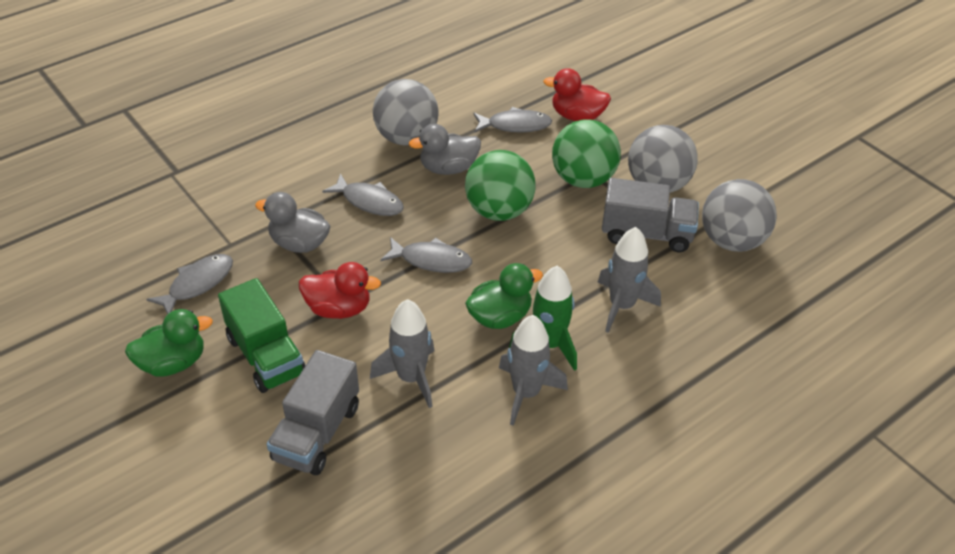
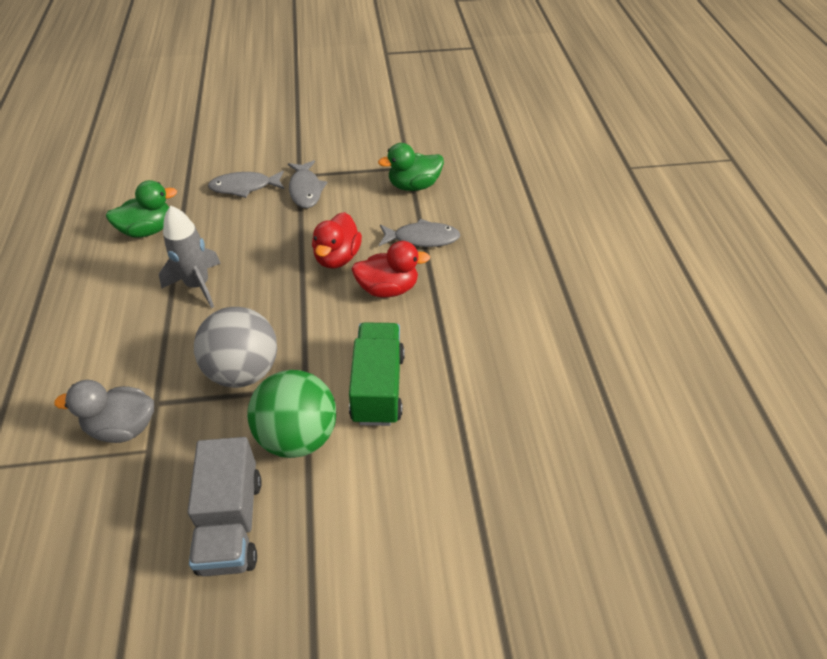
green ball: [465,150,536,221] [552,119,621,188] = 2 -> [247,370,336,458] = 1
green rocket: [509,266,577,371] = 1 -> none = 0
grey ball: [373,79,439,145] [628,125,698,193] [702,179,777,252] = 3 -> [194,307,277,388] = 1
grey duck: [255,192,330,253] [409,124,481,175] = 2 -> [54,380,154,443] = 1
grey fish: [146,254,233,315] [322,173,404,216] [381,237,472,273] [473,107,552,133] = 4 -> [208,171,284,198] [288,160,327,208] [379,219,461,247] = 3
grey rocket: [370,299,435,408] [499,315,568,426] [597,227,661,333] = 3 -> [159,206,221,308] = 1
grey truck: [266,350,359,475] [602,178,699,252] = 2 -> [188,437,261,576] = 1

